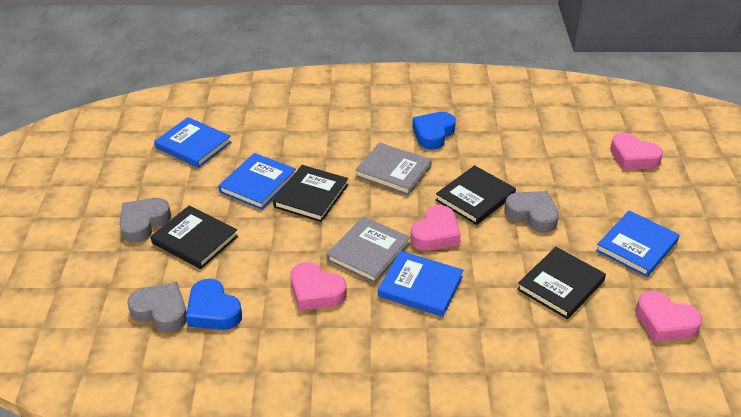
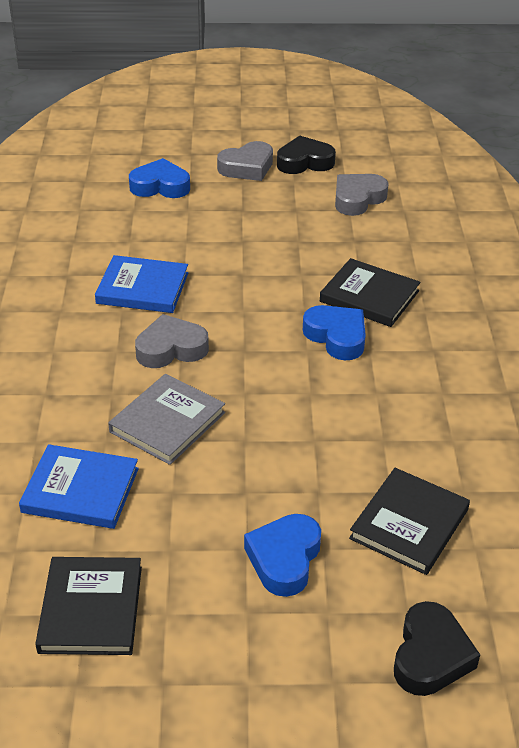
black book: [151,206,238,269] [273,165,348,222] [435,165,516,225] [517,247,606,319] = 4 -> [35,557,142,655] [320,258,420,327] [349,468,470,575] = 3
black heart: none = 0 -> [277,135,336,174] [394,601,480,696] = 2
blue book: [154,117,231,168] [218,153,296,210] [378,251,463,317] [596,210,680,277] = 4 -> [19,444,139,529] [95,255,188,313] = 2
blue heart: [186,279,242,330] [412,112,456,150] = 2 -> [129,158,190,198] [244,514,321,597] [303,305,366,360] = 3
grey book: [326,216,410,283] [355,142,432,195] = 2 -> [108,374,225,465] = 1
pink heart: [291,262,347,311] [411,205,461,251] [610,133,663,170] [635,291,702,342] = 4 -> none = 0

